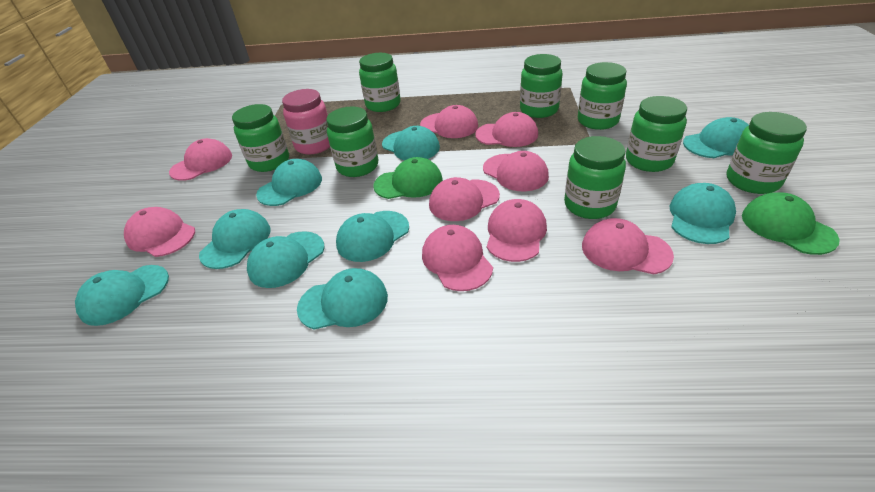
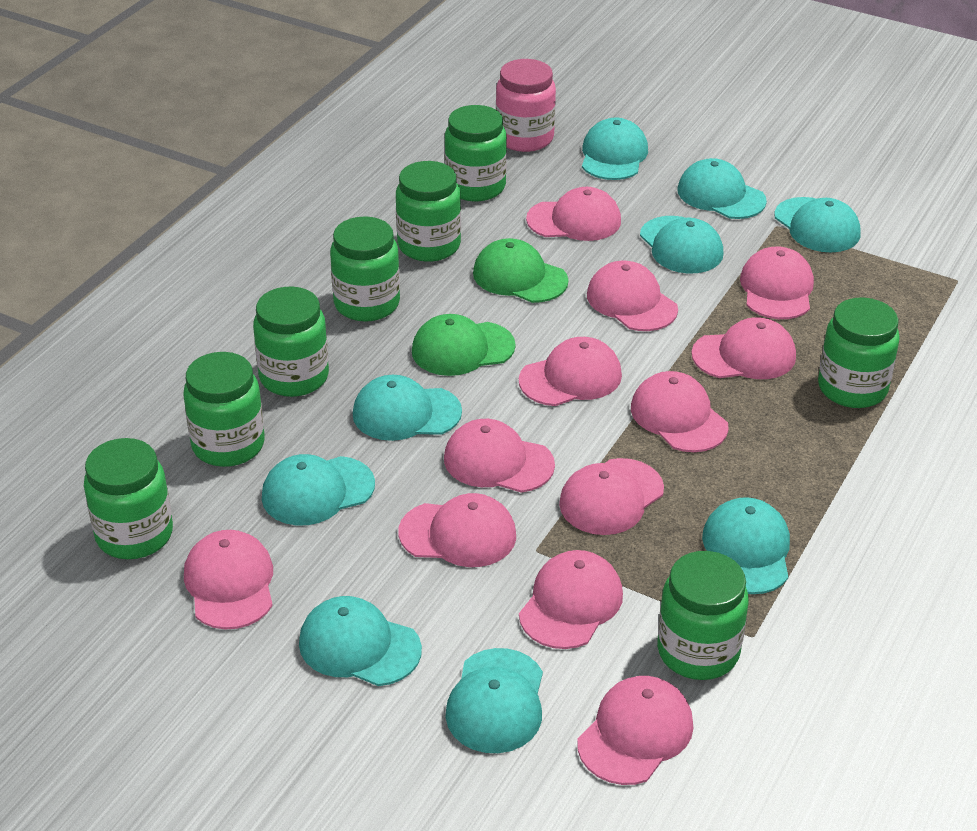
pink cap: [124,207,195,257] [169,138,232,181] [420,105,478,138] [422,225,493,291] [429,177,500,221] [475,112,538,147] [483,151,549,191] [487,199,547,262] [582,218,674,274] = 9 -> [184,530,273,629] [399,493,516,567] [444,419,555,493] [519,337,622,406] [519,550,623,649] [526,187,621,241] [559,458,664,535] [577,676,693,785] [587,261,678,331] [631,371,729,452] [691,317,796,379] [740,247,814,319] = 12

